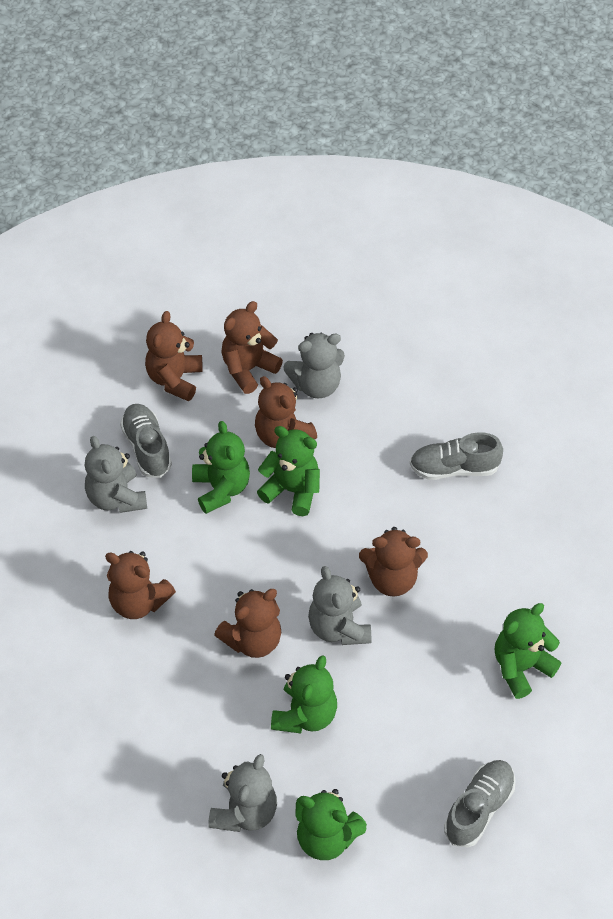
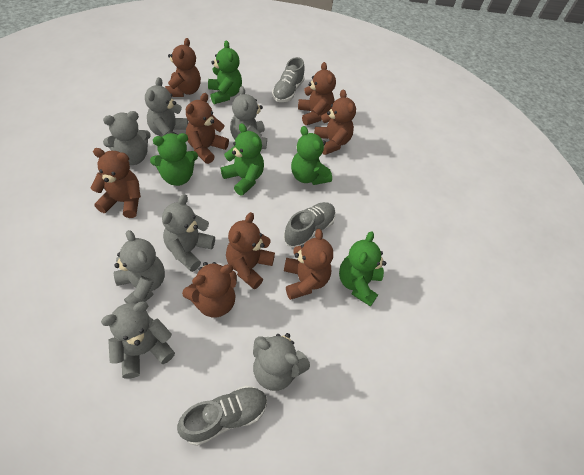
brown teddy bear: [105,551,176,619] [145,311,203,401] [214,589,281,658] [221,301,283,394] [255,376,317,448] [359,527,428,596] = 6 -> [91,148,141,218] [165,38,201,97] [182,262,237,318] [186,93,229,164] [226,212,275,289] [284,229,333,300] [298,62,336,125] [314,89,356,155] = 8
grey teddy bear: [85,436,147,513] [208,754,277,832] [283,332,345,399] [308,566,371,645] = 4 -> [101,302,175,379] [103,111,151,165] [114,230,165,304] [145,77,188,137] [162,194,215,272] [230,86,267,149] [253,333,310,391] = 7

